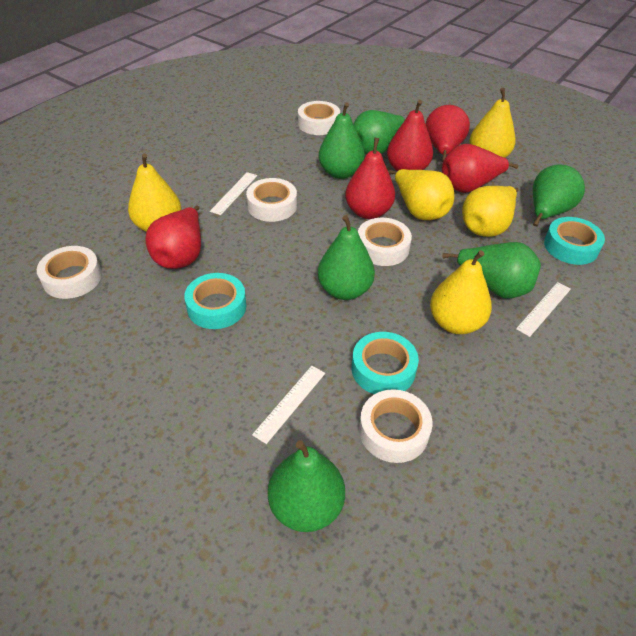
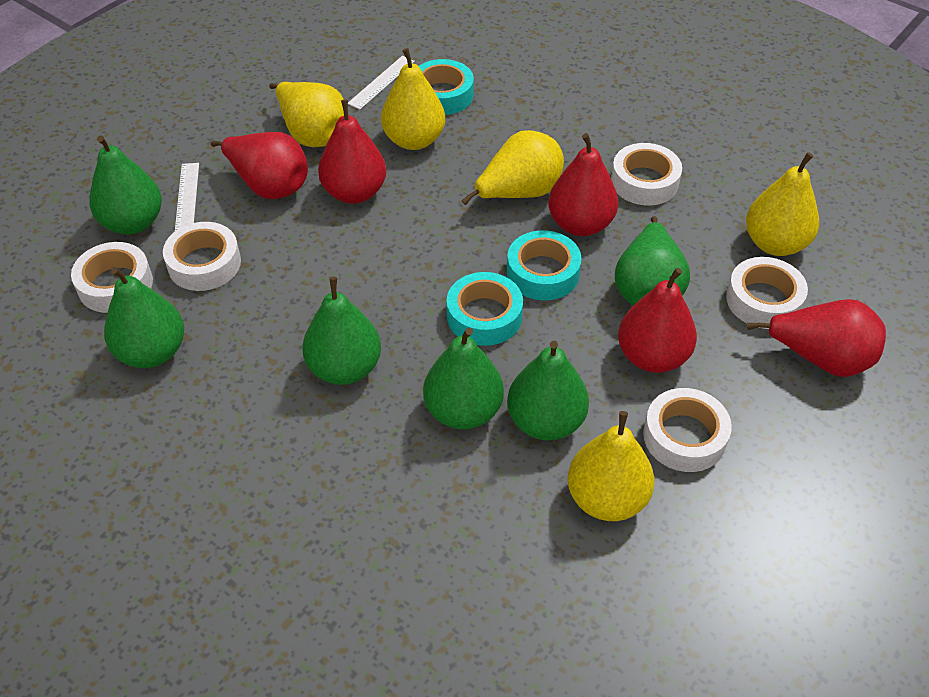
white ruler: [210,172,257,215] [252,366,325,444] [516,282,571,337] = 3 -> [175,163,199,231] [348,56,415,109] = 2

